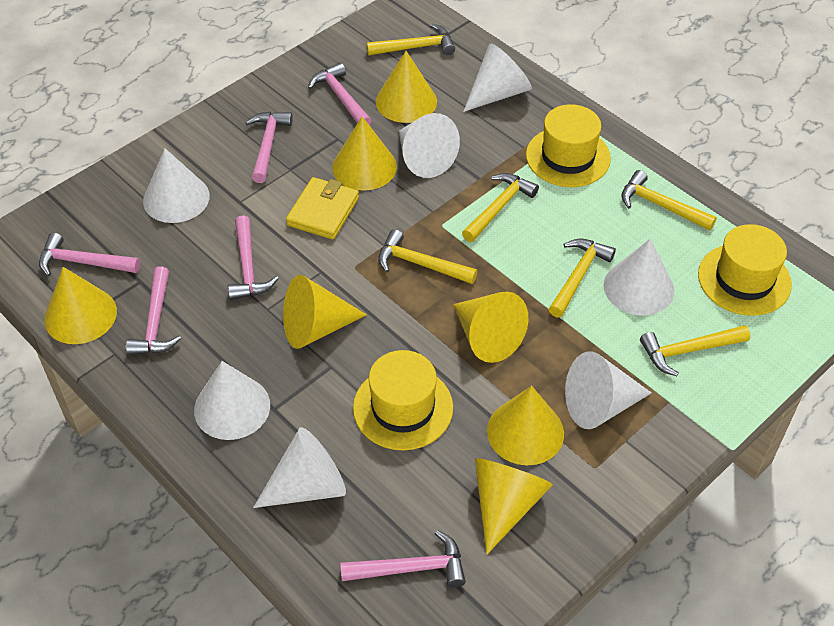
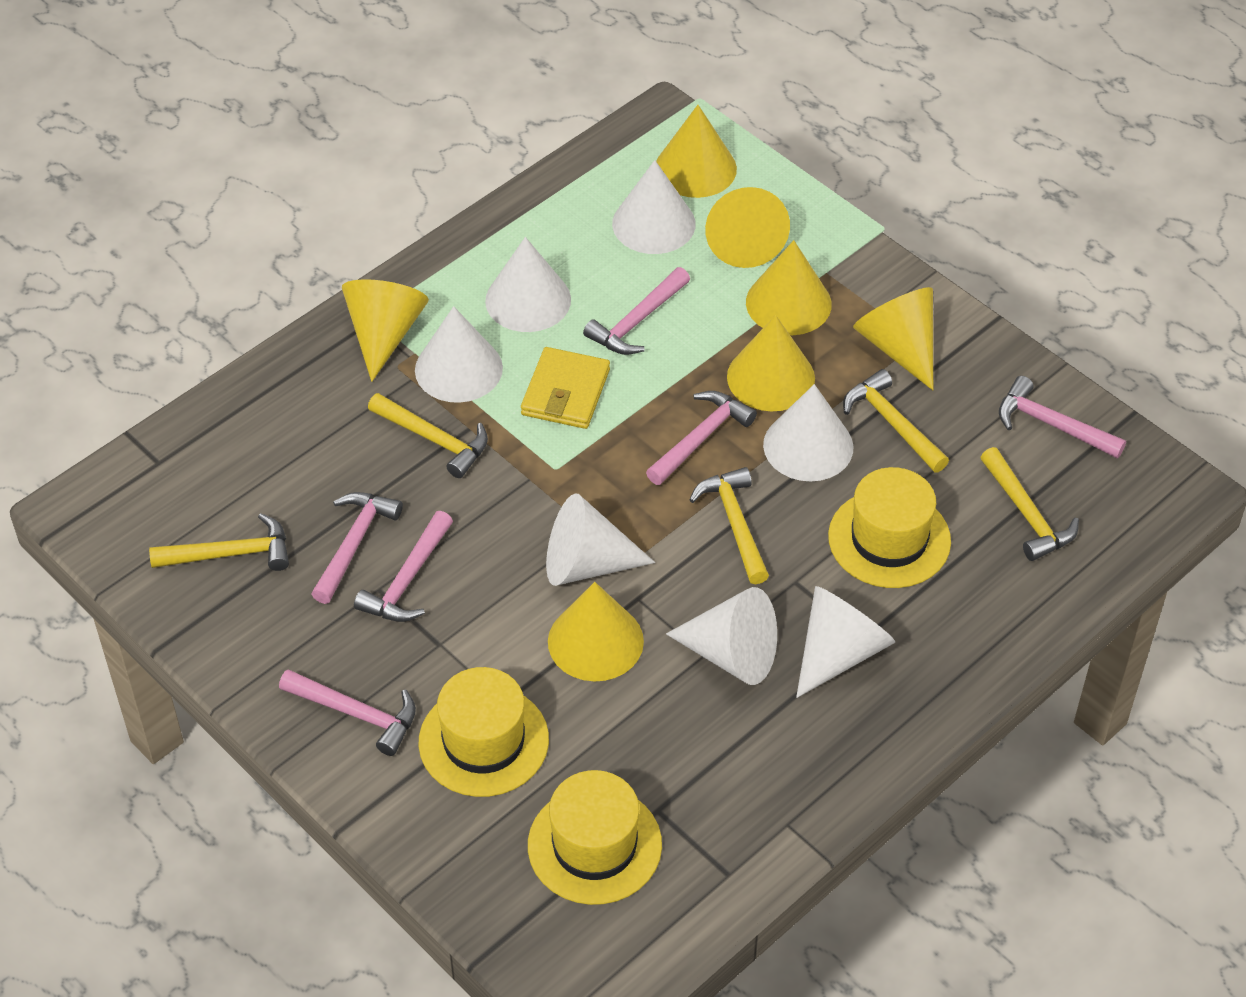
yellow hammer: [366,24,455,55] [378,229,478,284] [462,173,539,242] [548,239,616,318] [621,170,717,230] [640,325,750,376] = 6 -> [149,513,289,571] [368,393,488,478] [689,467,769,584] [843,369,949,472] [980,447,1079,561] = 5

